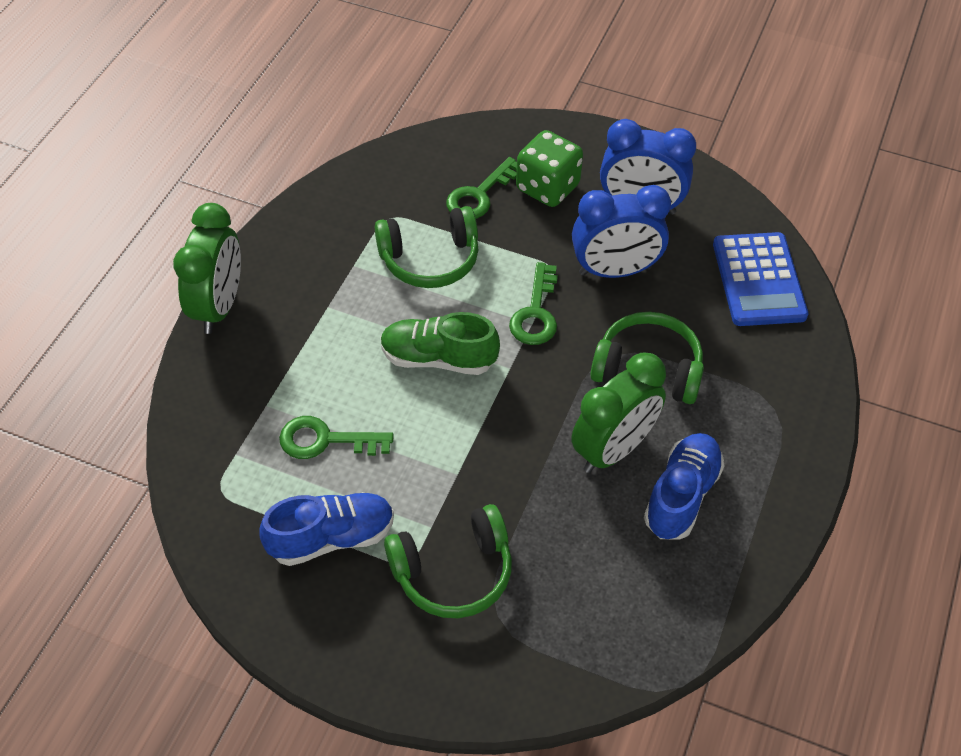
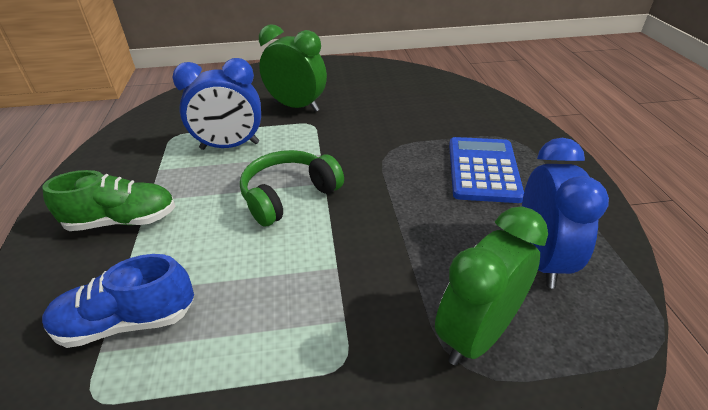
blue shoe: [260,492,394,566] [644,433,724,540] = 2 -> [42,254,194,348] = 1
green dice: [516,130,583,207] = 1 -> none = 0
green headphones: [375,206,479,288] [384,504,512,618] [590,312,704,404] = 3 -> [240,150,344,227] = 1
green key: [279,416,394,459] [446,157,517,219] [509,262,558,345] = 3 -> none = 0

